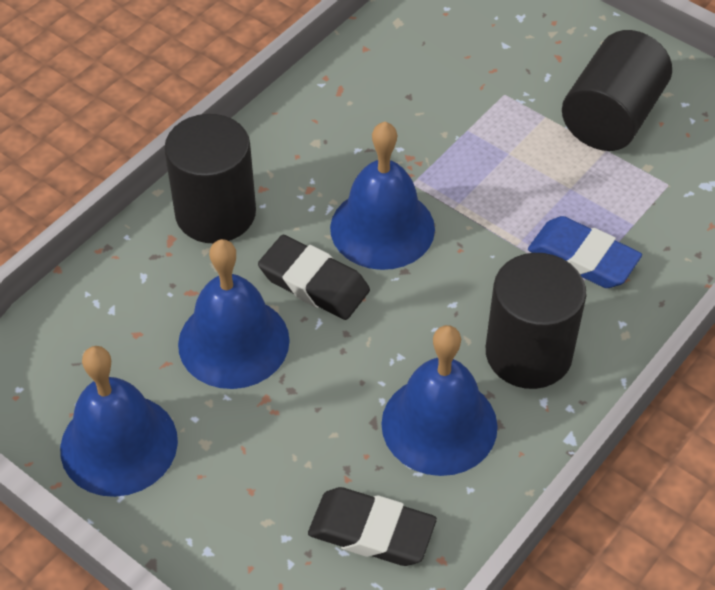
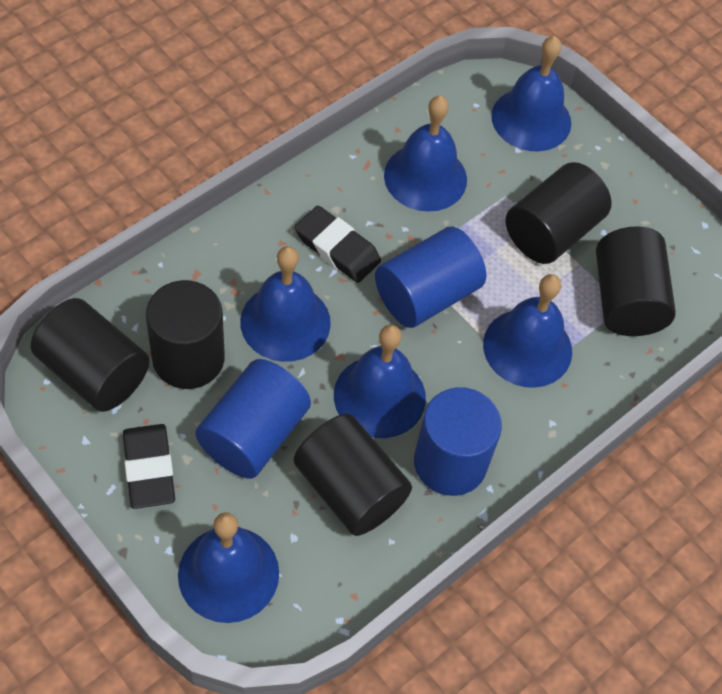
black cylinder: [164,114,256,243] [486,253,587,389] [562,30,672,151] = 3 -> [31,298,149,412] [146,280,225,389] [294,414,412,536] [506,162,612,264] [596,226,676,336] = 5
blue bell: [60,346,178,497] [178,239,290,389] [330,122,435,270] [381,325,498,476] = 4 -> [178,512,279,623] [240,246,331,362] [334,325,426,438] [384,96,467,212] [483,274,572,388] [491,36,571,152] = 6
blue cylinder: none = 0 -> [195,359,311,479] [375,227,486,328] [414,387,502,496] = 3
blue eraser: [528,216,642,288] = 1 -> none = 0

